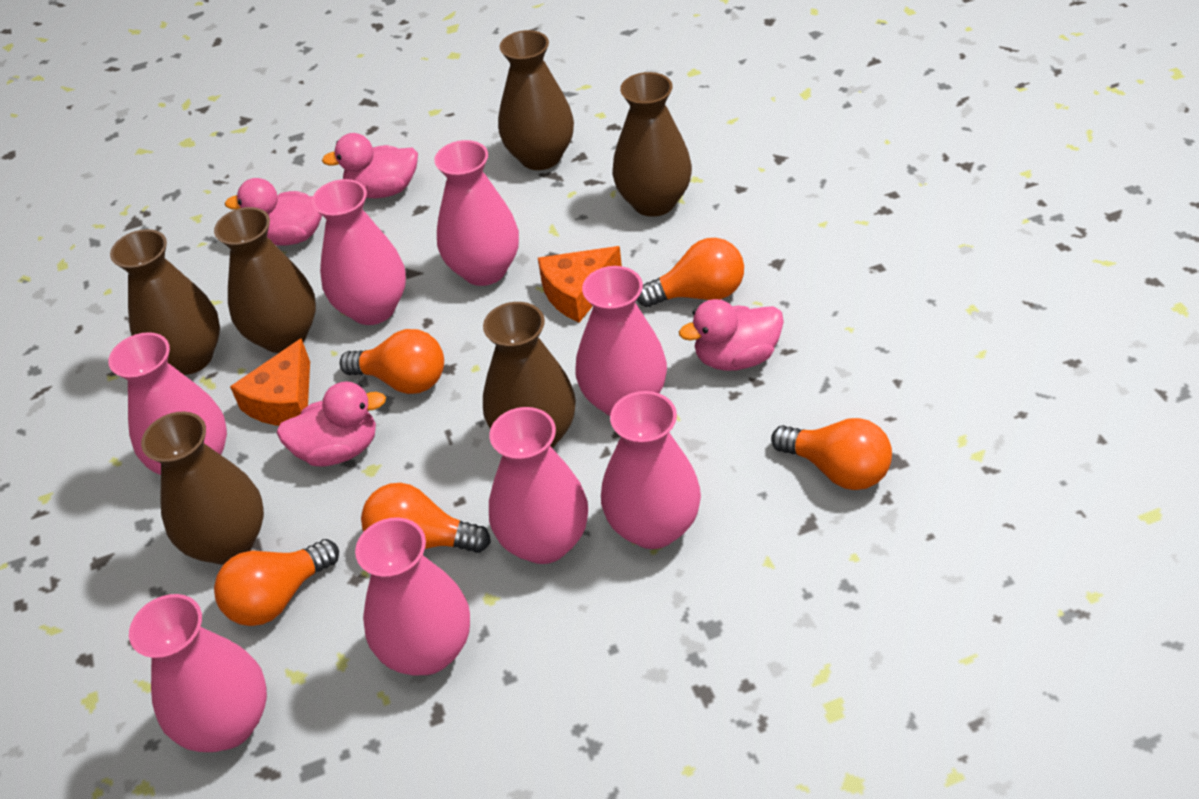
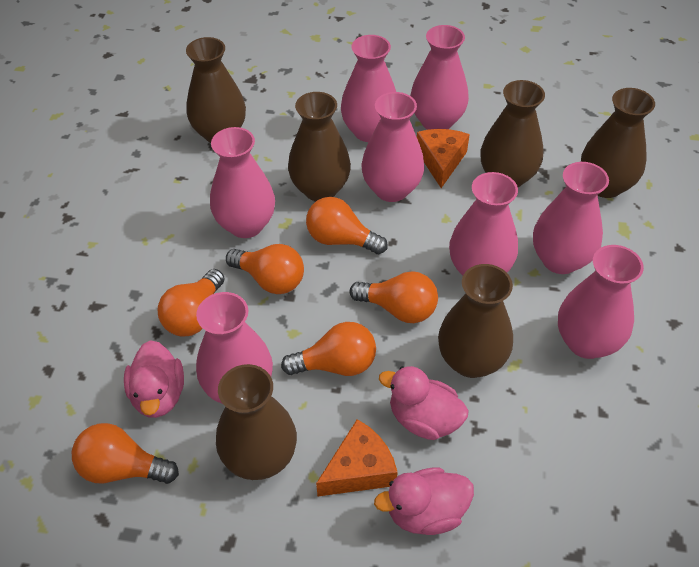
orange light bulb: [214,539,339,626] [340,329,444,394] [361,483,491,553] [637,238,744,307] [771,418,892,490] = 5 -> [72,423,179,484] [158,269,225,337] [226,244,304,294] [281,322,376,376] [306,197,388,254] [350,271,438,323] = 6
pink duck: [225,178,322,246] [277,381,386,467] [322,133,418,198] [679,299,784,371] = 4 -> [124,340,184,418] [374,467,474,535] [379,366,469,440] = 3

